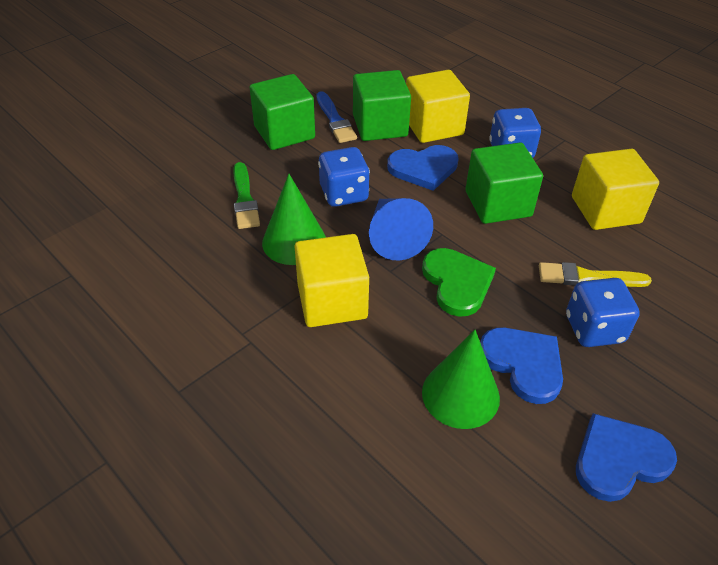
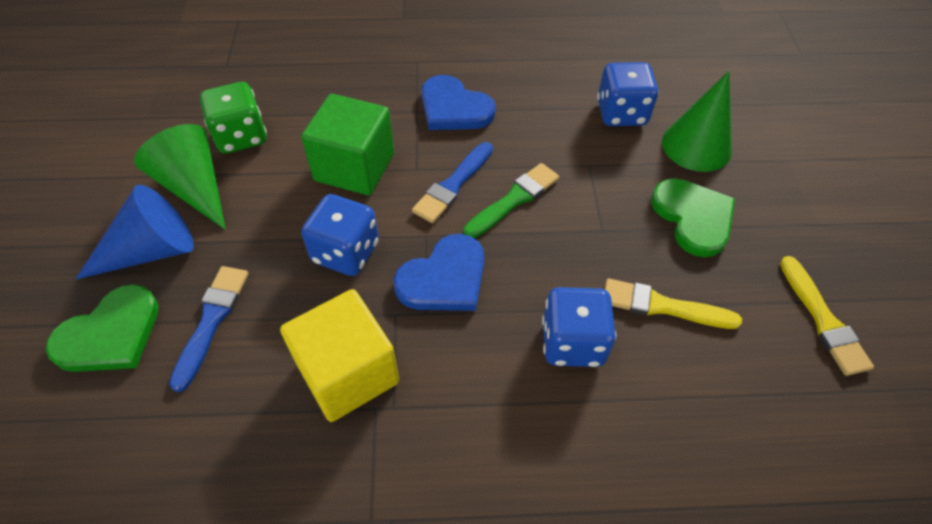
blue brush: [316,91,357,143] = 1 -> [169,266,249,392] [412,142,493,223] = 2
blue heart: [387,145,459,191] [480,327,563,404] [576,413,677,502] = 3 -> [394,234,484,311] [421,75,496,130] = 2
green cube: [250,74,315,150] [353,70,411,141] [466,142,543,224] = 3 -> [301,94,394,195] = 1
green dice: none = 0 -> [200,82,267,154] = 1
green heart: [422,248,496,317] = 1 -> [46,284,159,372] [651,178,735,257] = 2
yellow brush: [539,262,652,287] = 1 -> [605,279,742,329] [780,256,874,376] = 2
yellow cube: [294,234,369,327] [406,70,470,143] [572,149,659,230] = 3 -> [280,289,399,422] = 1

